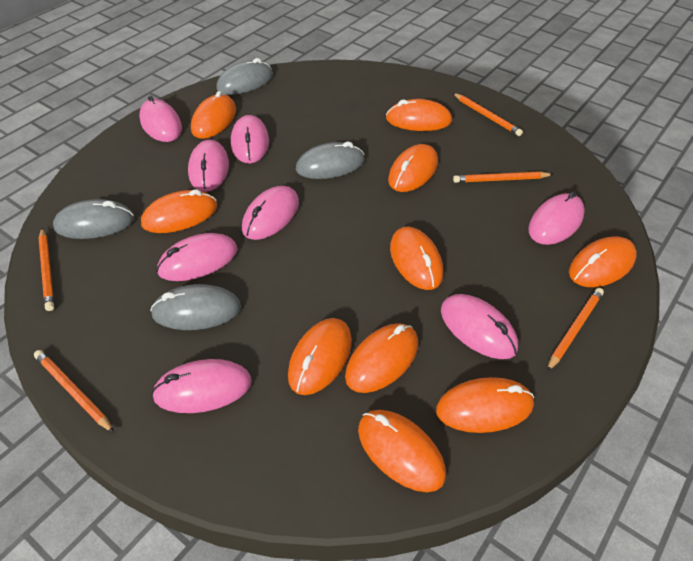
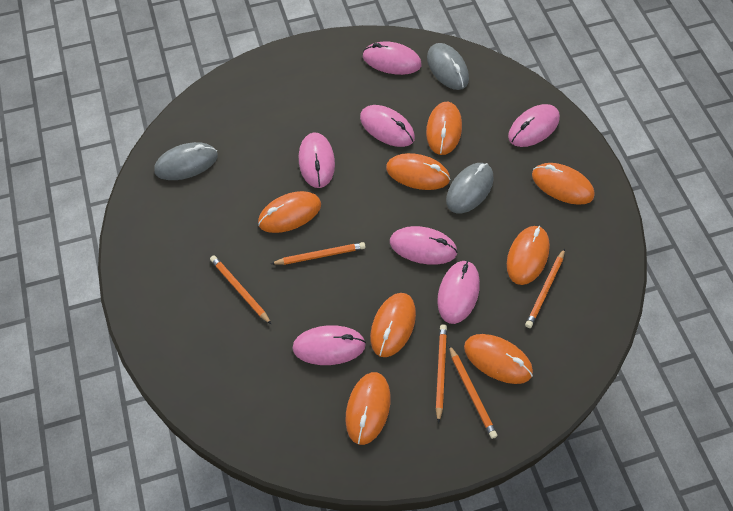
grey mouse: [53,199,134,239] [150,284,241,330] [216,58,273,95] [296,142,365,179] = 4 -> [154,142,218,180] [427,43,469,90] [446,163,494,213] = 3
orange mouse: [141,189,217,233] [191,91,236,139] [288,318,352,395] [345,323,418,393] [358,410,446,492] [386,99,452,131] [388,144,438,192] [390,226,443,290] [436,377,534,433] [569,236,637,287] = 10 -> [258,191,321,233] [345,372,391,445] [370,293,416,357] [386,153,450,190] [426,102,462,155] [464,334,533,384] [507,226,550,285] [532,163,595,205] = 8
pink mouse: [139,96,182,142] [151,359,252,413] [156,233,238,281] [188,140,229,192] [231,115,269,163] [242,186,299,240] [441,294,518,359] [528,191,585,245] = 8 -> [292,325,366,365] [299,133,335,188] [360,105,415,147] [363,41,421,75] [390,226,458,265] [437,260,480,324] [508,104,560,147] = 7

